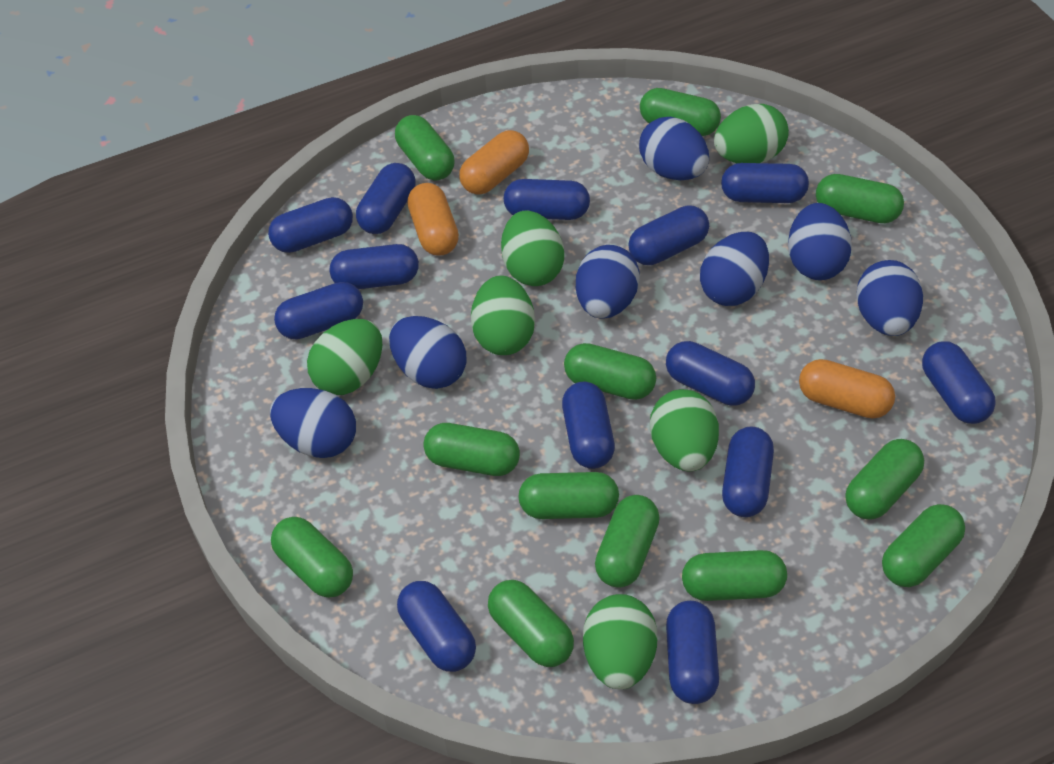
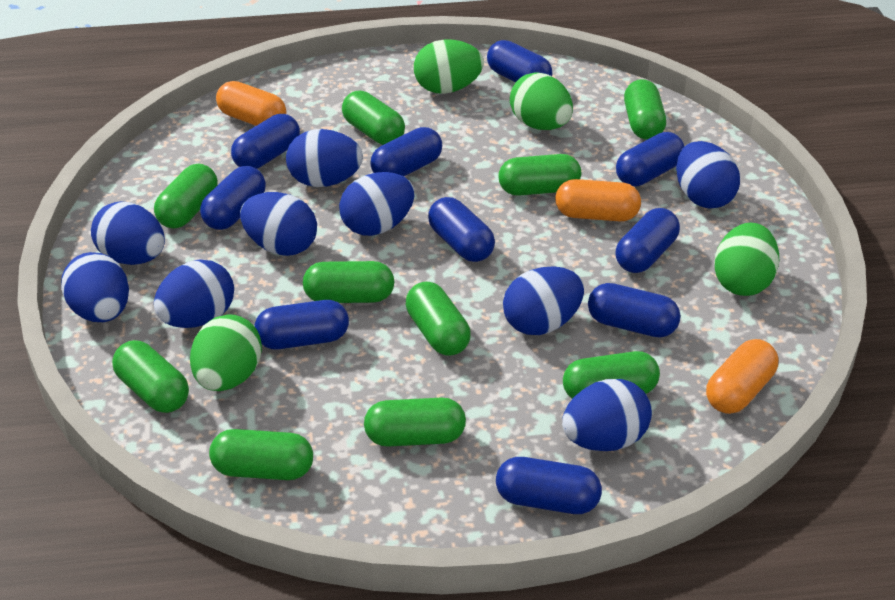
blue capsule: [268,197,353,253] [274,282,363,339] [330,244,419,289] [356,163,416,234] [397,581,476,672] [504,179,590,220] [562,382,615,469] [628,205,709,265] [666,341,755,406] [666,601,719,704] [721,163,809,203] [722,427,774,517] [922,341,996,424] = 13 -> [200,166,266,230] [231,114,300,169] [254,300,349,349] [370,127,442,176] [428,197,495,262] [487,40,552,82] [496,457,602,514] [588,283,681,338] [616,132,685,187] [616,208,680,273] = 10
blue egg: [270,388,356,458] [389,316,466,389] [576,245,640,319] [639,117,709,180] [700,232,769,306] [788,203,852,280] [856,260,923,336] = 7 -> [61,252,129,322] [91,201,165,265] [154,259,234,328] [240,192,317,256] [286,129,363,187] [339,172,414,236] [503,266,584,335] [562,379,652,451] [676,141,740,209] = 9
green capsule: [271,517,353,598] [395,115,455,180] [423,423,520,476] [488,580,574,667] [518,472,619,519] [564,343,656,400] [595,495,660,588] [640,88,721,136] [682,550,787,601] [816,174,904,223] [845,439,924,520] [882,504,965,587] = 12 -> [112,340,189,413] [154,164,218,229] [209,429,313,480] [303,261,394,303] [342,91,405,145] [364,398,466,447] [406,282,471,356] [499,154,581,196] [563,351,660,399] [624,79,666,140] = 10
green egg: [307,319,382,395] [471,276,535,355] [501,210,564,286] [583,594,657,689] [650,389,719,471] [714,104,789,163] = 6 -> [190,314,262,391] [414,39,484,94] [510,72,573,130] [714,223,779,296] = 4

